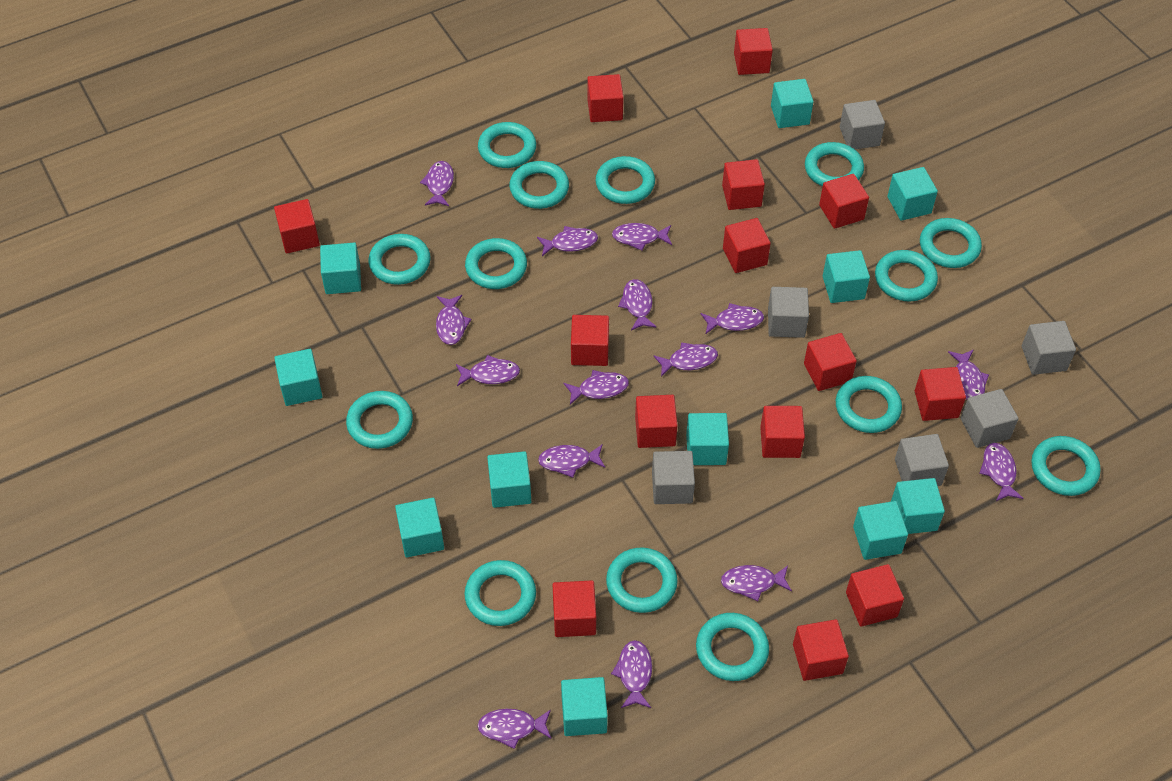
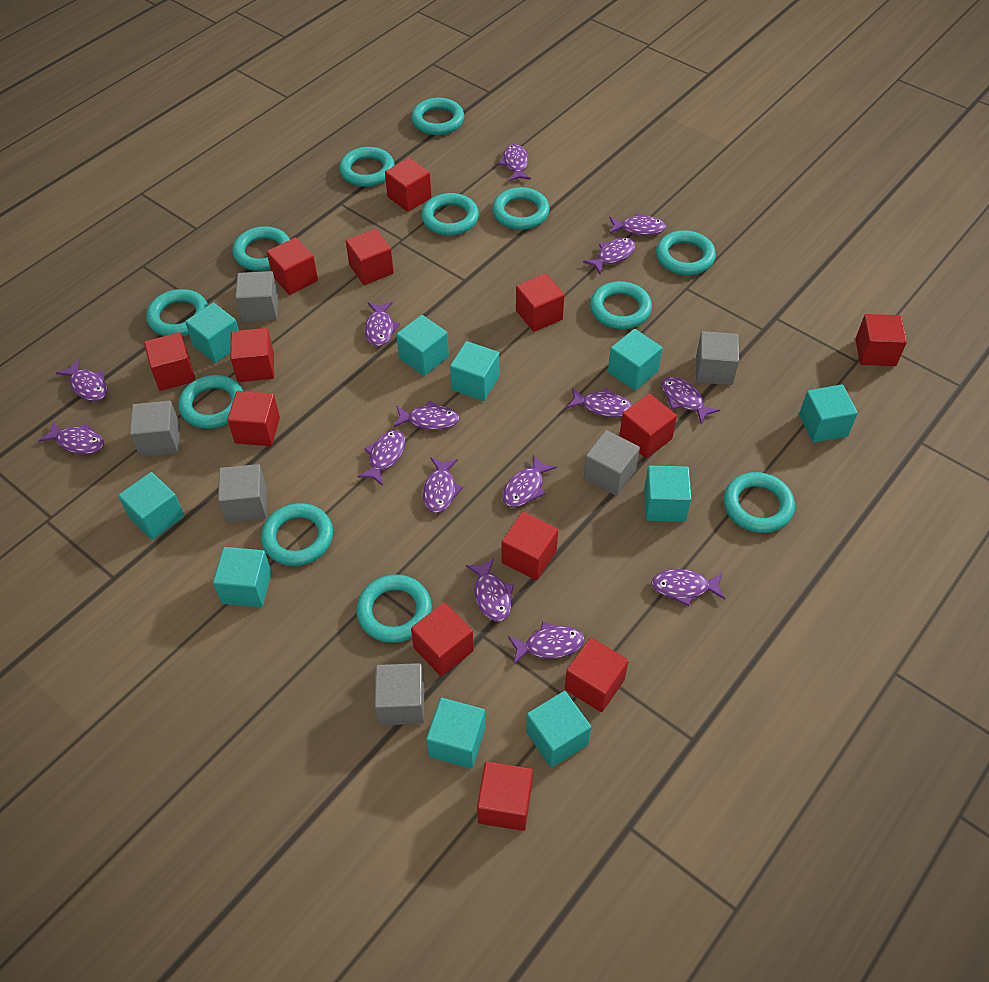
red cube: [274,199,320,253] [553,581,596,637] [571,315,609,366] [587,74,624,122] [635,395,678,448] [722,159,765,210] [723,218,771,273] [734,28,773,75] [760,406,805,458] [793,619,849,681] [804,333,857,391] [819,174,869,229] [846,564,904,627] [915,367,966,421] = 14 -> [144,332,196,391] [227,391,280,446] [230,328,274,382] [267,237,318,295] [346,229,394,285] [385,158,431,212] [411,602,474,676] [477,761,533,831] [502,512,558,580] [516,274,564,332] [565,638,629,712] [619,394,677,458] [856,314,907,366] = 13
turquoise cube: [274,349,323,406] [320,242,361,294] [395,498,444,558] [487,451,531,508] [561,677,608,736] [686,413,729,465] [771,79,814,128] [823,250,870,303] [853,501,908,560] [888,167,938,221] [891,478,945,534] = 11 -> [118,472,184,540] [185,303,239,363] [213,547,272,607] [396,315,449,376] [426,698,485,769] [450,341,499,401] [526,691,591,768] [608,329,662,391] [644,466,691,522] [799,384,858,443] = 10
turquoise ring: [346,391,413,449] [368,234,431,285] [464,560,536,626] [465,238,527,289] [478,122,536,168] [509,161,569,209] [596,156,655,204] [606,547,678,613] [696,613,769,681] [805,142,864,186] [836,376,902,433] [875,250,938,301] [920,218,982,268] [1031,436,1101,496] = 14 -> [146,289,208,336] [178,375,243,429] [232,226,290,271] [261,503,333,566] [339,147,395,187] [356,575,432,643] [411,98,464,135] [421,193,479,236] [492,187,550,230] [590,281,652,329] [656,230,716,275] [723,472,795,533] = 12

